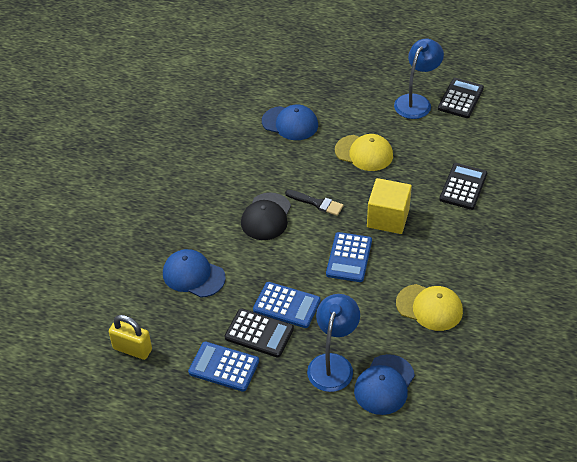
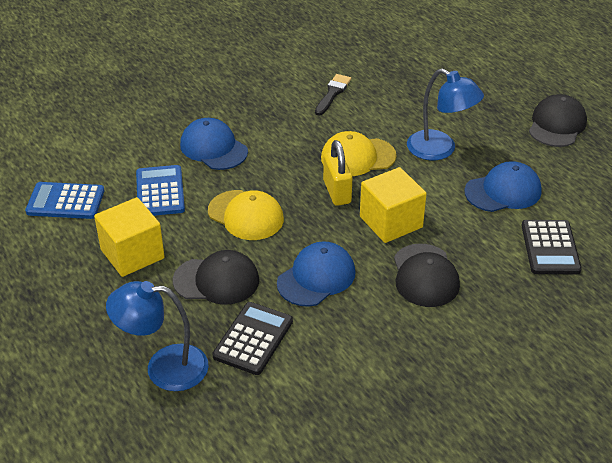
black calculator: [225,308,294,358] [438,78,484,118] [439,163,487,210] = 3 -> [212,302,293,375] [522,220,582,274] = 2
black cap: [241,193,291,240] = 1 -> [173,250,259,305] [394,244,460,307] [529,94,587,147] = 3
blue calculator: [188,342,259,392] [253,282,320,328] [326,232,372,282] = 3 -> [25,182,104,219] [136,165,185,216] = 2
yellow cube: [367,178,412,234] = 1 -> [94,197,165,277] [360,167,427,243] = 2

